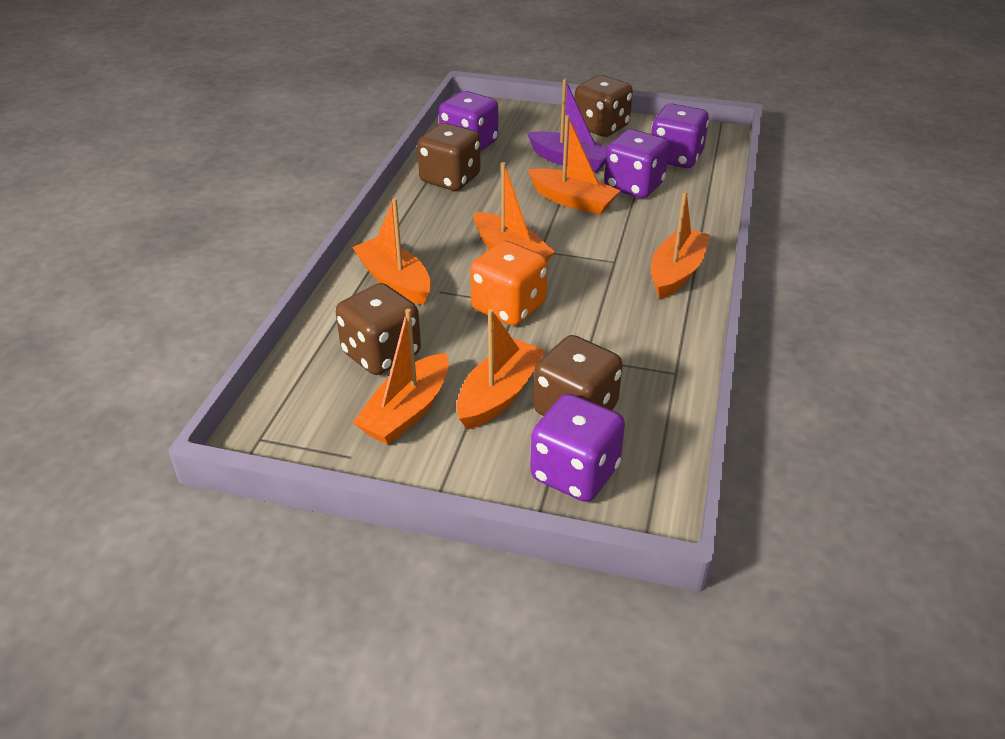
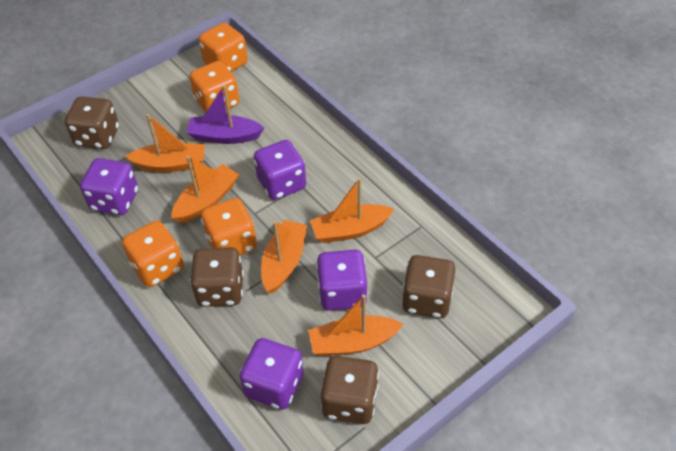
orange boat: [352,198,431,305] [353,309,449,445] [456,309,546,430] [474,162,555,262] [527,115,621,215] [651,191,710,299] = 6 -> [125,114,205,172] [171,156,239,223] [261,220,307,294] [308,294,403,356] [310,178,394,243] = 5
orange dice: [470,241,548,326] = 1 -> [122,221,184,287] [189,61,240,113] [199,23,248,72] [201,198,257,255] = 4

